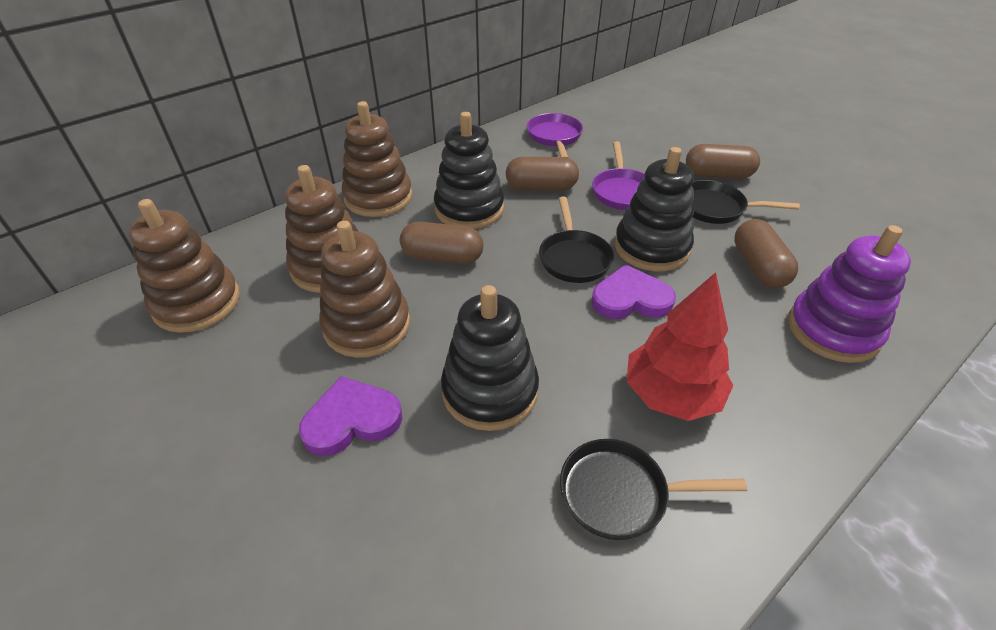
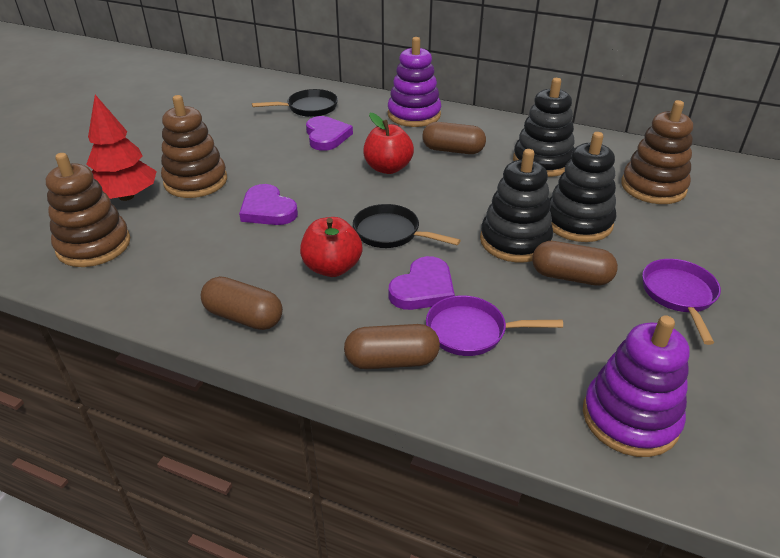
black pan: [539,197,614,283] [560,439,747,540] [692,180,800,224] = 3 -> [252,89,338,117] [353,204,461,248] = 2
brown stacking toy: [129,199,240,333] [285,165,359,293] [319,221,410,358] [342,101,412,217] = 4 -> [46,153,130,267] [161,95,227,198] [621,100,693,204] = 3
purple heart: [299,376,402,456] [592,264,676,319] = 2 -> [239,184,298,225] [306,116,353,151] [389,256,455,310] = 3
purple stacking toy: [788,225,911,363] = 1 -> [388,37,441,127] [583,315,690,457] = 2
red apple: none = 0 -> [300,217,363,277] [363,113,414,174] = 2

